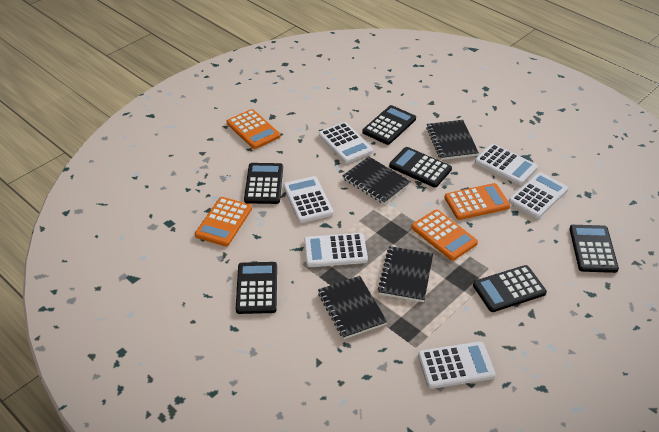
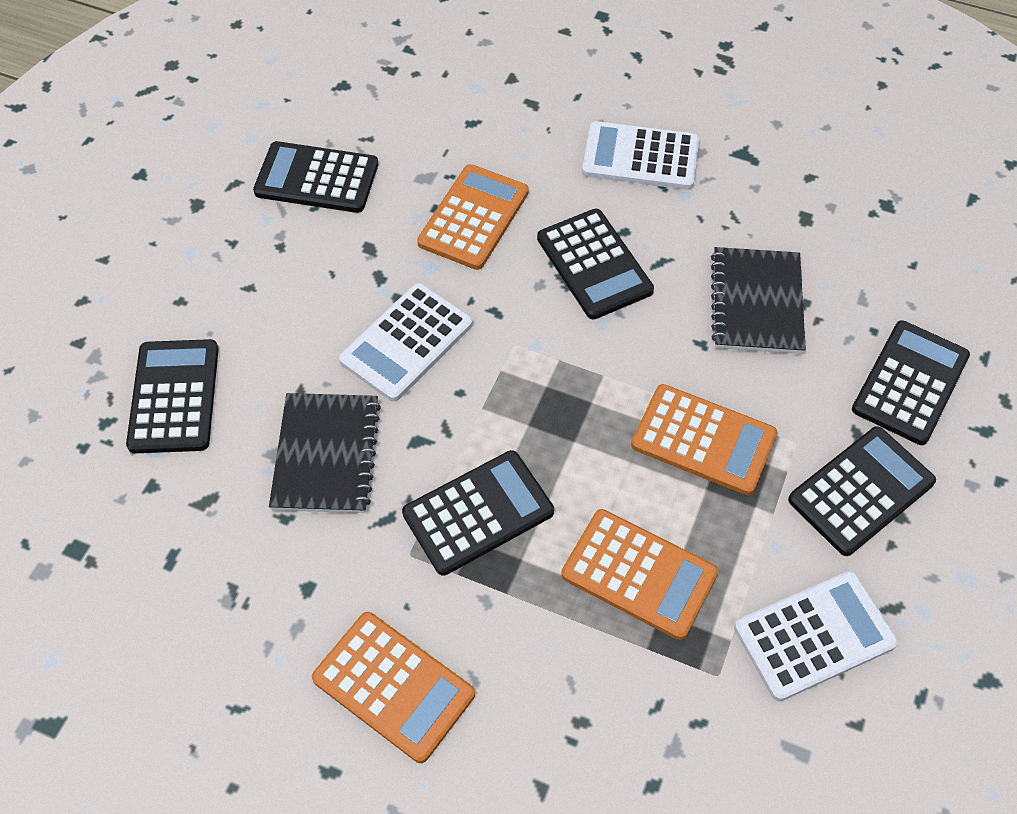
black notebook: [318,276,387,339] [342,156,411,204] [378,246,433,302] [426,120,479,160] = 4 -> [269,393,381,513] [711,247,806,354] = 2
white calculator: [283,176,333,223] [304,233,368,267] [319,122,373,163] [418,342,495,389] [475,144,538,185] [509,172,568,218] = 6 -> [339,283,473,402] [582,121,699,190] [734,571,898,701] = 3

